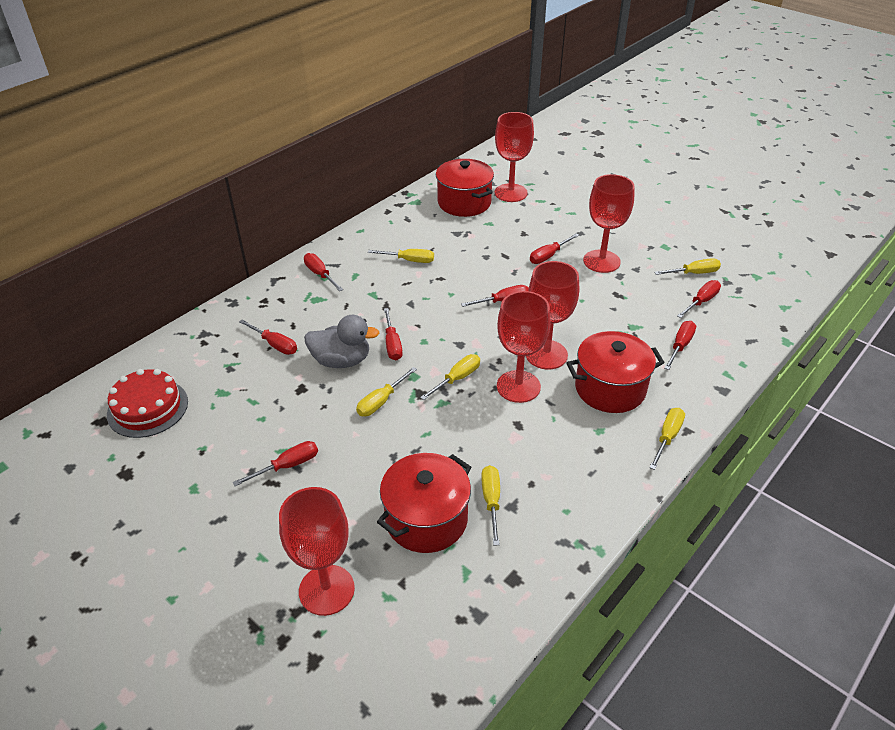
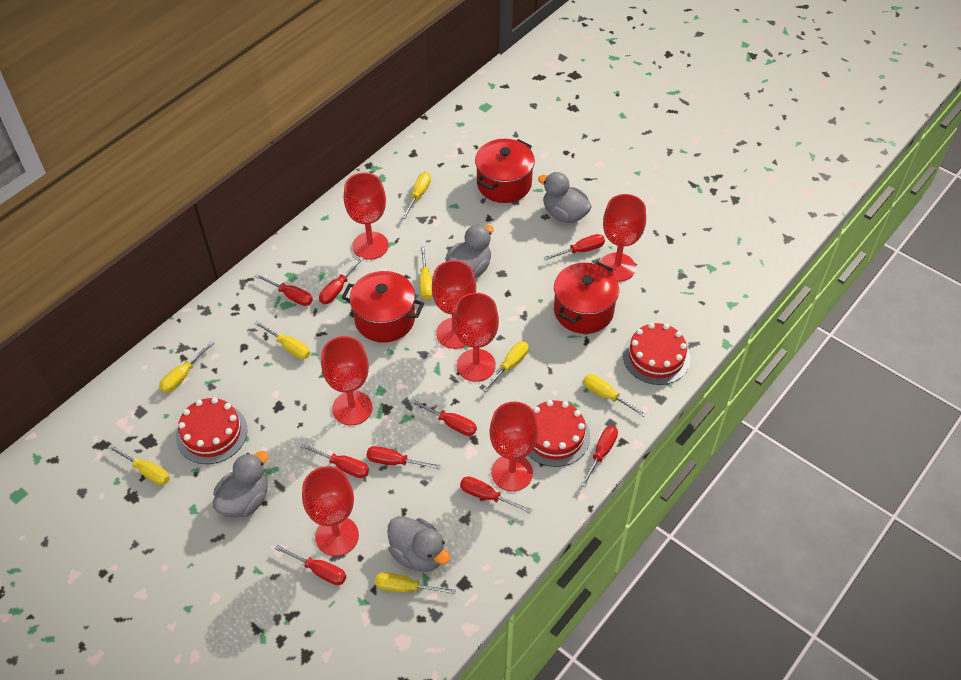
grey duck: [304,315,379,368] = 1 -> [213,451,268,518] [388,516,450,572] [445,224,494,278] [538,172,592,223] = 4
red cake: [107,369,188,438] = 1 -> [176,397,248,464] [528,400,590,467] [623,323,690,385] = 3
red goblet: [279,487,355,616] [495,112,534,202] [497,291,550,403] [526,261,579,369] [583,174,635,273] = 5 -> [302,466,359,556] [321,336,373,425] [344,172,389,260] [432,260,476,349] [453,293,499,382] [490,402,539,491] [600,194,646,282] = 7
red screwdriver: [233,441,318,486] [239,319,297,355] [304,253,343,291] [384,308,403,361] [461,285,529,307] [530,233,579,264] [664,321,696,370] [677,280,721,318] = 8 -> [255,273,313,306] [274,545,346,585] [300,443,369,478] [319,257,364,304] [367,446,441,470] [410,399,477,436] [460,476,533,514] [544,234,605,260] [581,426,618,487] = 9
yellow screwdriver: [356,367,417,416] [368,249,434,263] [420,354,480,400] [481,465,500,545] [649,408,685,470] [654,258,721,275] = 6 -> [108,445,170,485] [159,341,214,393] [254,321,310,359] [375,572,456,594] [402,172,431,219] [419,246,433,300] [483,341,529,392] [583,374,647,417] = 8

